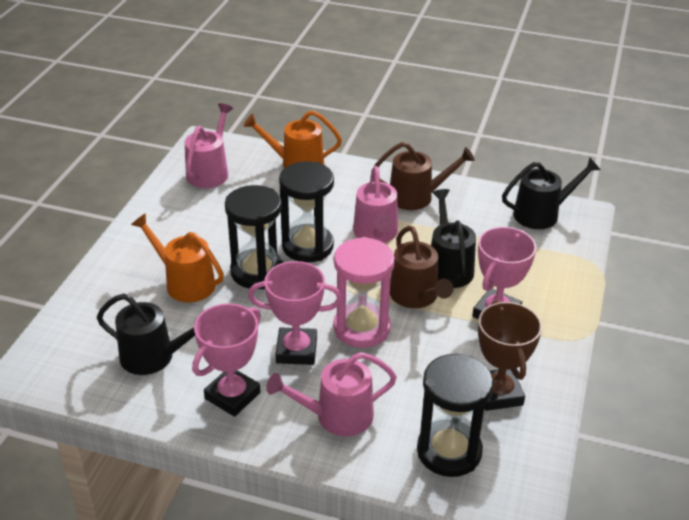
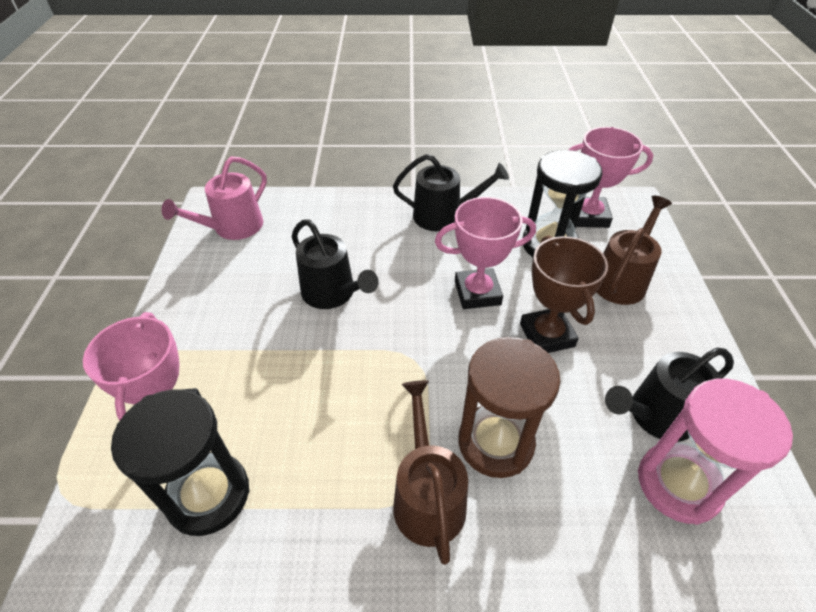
black hourglass: [225,185,283,289] [279,161,334,262] [417,354,493,477] = 3 -> [111,389,250,536] [522,150,602,257] = 2
brown hourglass: none = 0 -> [458,337,560,478] = 1
orange watering can: [131,213,224,302] [243,111,342,168] = 2 -> none = 0
pink watering can: [185,103,233,188] [266,352,397,436] [353,166,398,243] = 3 -> [161,156,267,240] = 1

